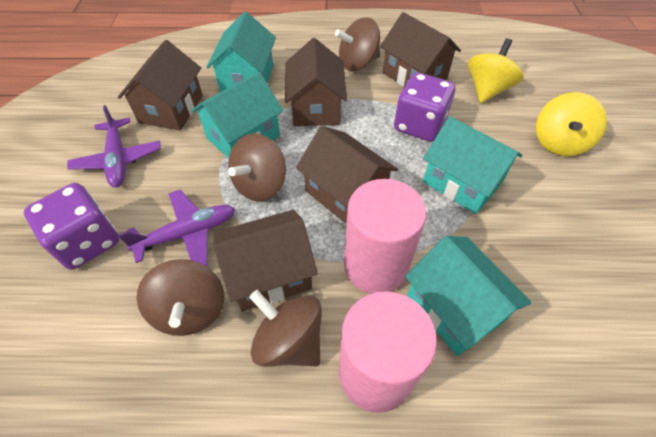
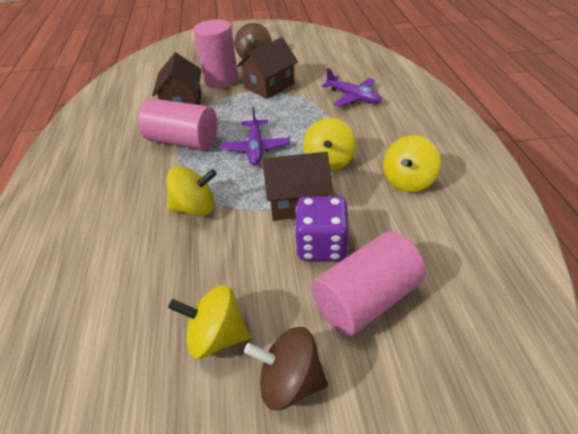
brown house: [118,40,203,131] [213,210,318,312] [285,38,347,126] [296,126,398,224] [380,12,461,87] = 5 -> [152,53,202,105] [237,37,298,99] [262,152,333,221] = 3
brown spinning top: [137,259,225,336] [228,133,286,202] [249,290,322,367] [335,17,380,71] = 4 -> [234,23,272,59] [244,327,328,410] = 2
pink cylinder: [339,291,437,413] [344,179,426,294] = 2 -> [138,99,218,150] [194,20,238,88] [311,232,426,336] = 3
purple dice: [24,183,119,270] [394,72,455,142] = 2 -> [295,196,349,261] = 1
turquoise house: [192,72,283,158] [207,12,276,92] [405,236,532,356] [423,116,523,214] = 4 -> none = 0
yellow spinning top: [468,38,524,103] [536,92,607,156] = 2 -> [167,166,217,216] [168,285,250,359] [303,118,356,171] [383,135,441,192] = 4

